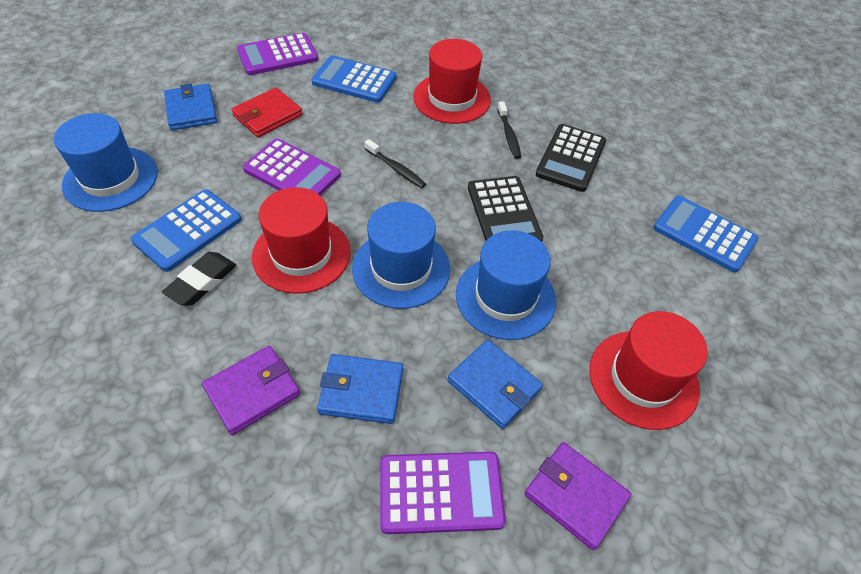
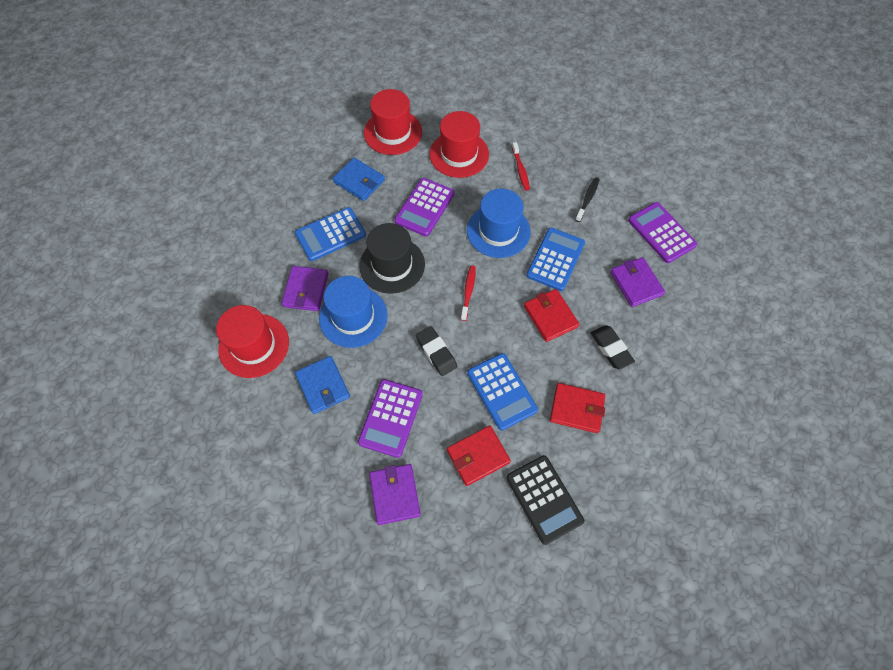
black calculator: [468,176,543,242] [536,124,606,192] = 2 -> [506,455,584,545] = 1
black eraser: [162,252,236,306] = 1 -> [416,326,457,376] [591,325,635,370] = 2
black hat: none = 0 -> [359,223,425,294] = 1
black toothbrush: [364,139,426,188] [497,101,521,159] = 2 -> [575,177,600,222] = 1
blue hat: [54,113,158,212] [352,202,450,309] [456,230,556,340] = 3 -> [319,276,388,348] [467,189,531,258] = 2
blue wallet: [164,84,217,131] [317,354,403,424] [447,339,543,429] = 3 -> [295,356,350,414] [332,158,385,201] = 2
purple wallet: [202,346,300,435] [524,442,631,550] = 2 -> [281,266,329,311] [369,464,421,525] [610,257,665,307] = 3
red toothbrush: none = 0 -> [461,265,476,321] [512,142,530,191] = 2
red wallet: [231,87,303,137] = 1 -> [447,426,511,486] [524,289,579,342] [550,383,605,433] = 3

